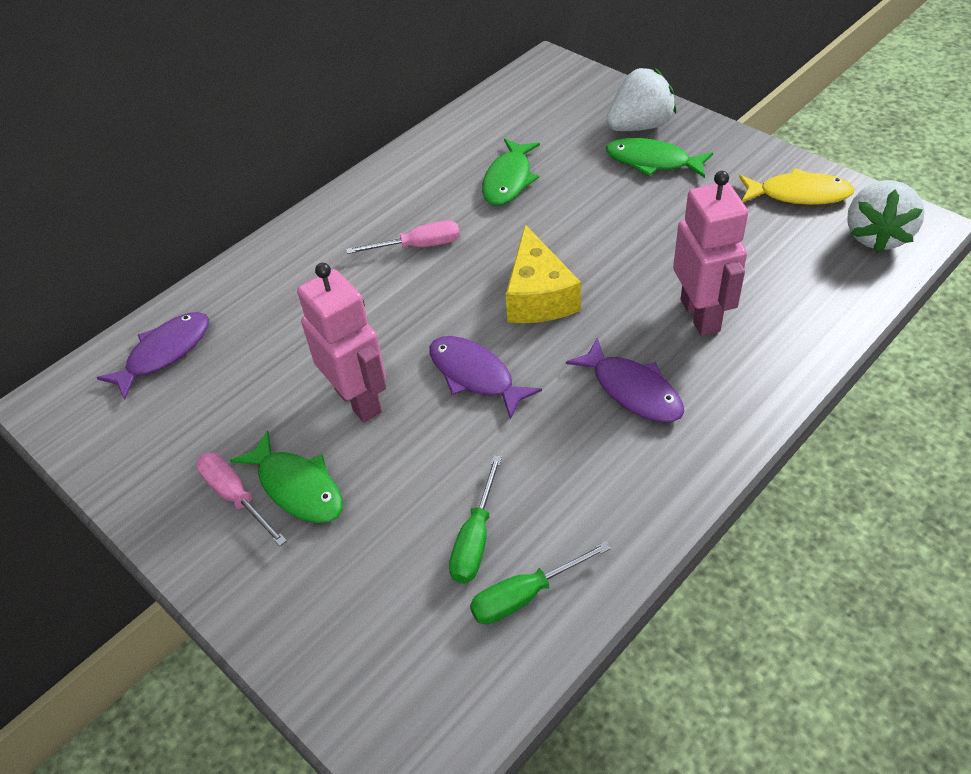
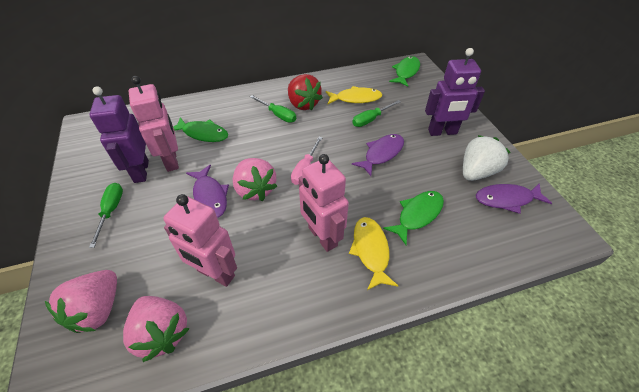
green screwdriver: [449,455,502,583] [470,541,611,624] = 2 -> [89,183,123,248] [250,95,296,123] [352,100,401,127] = 3
pink robot: [297,263,386,423] [673,171,748,336] = 2 -> [128,76,179,172] [163,194,237,287] [299,154,349,252] = 3
pink screwdriver: [196,453,287,546] [346,220,460,254] = 2 -> [291,137,323,185] = 1
pink strawberry: none = 0 -> [45,270,117,333] [123,296,190,362] [233,158,277,201] = 3
purple robot: none = 0 -> [89,86,149,183] [425,48,485,136] = 2
red strawberry: none = 0 -> [288,74,323,111] = 1
white strawberry: [606,68,676,131] [847,180,925,253] = 2 -> [463,135,511,181] = 1
yellow cheese: [506,225,581,323] = 1 -> none = 0
yellow fish: [739,168,855,205] = 1 -> [326,86,382,104] [349,217,398,290] = 2

